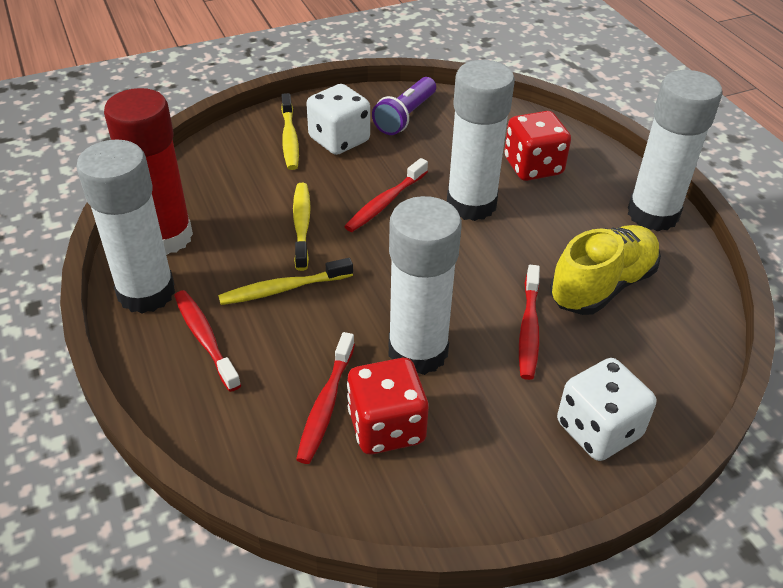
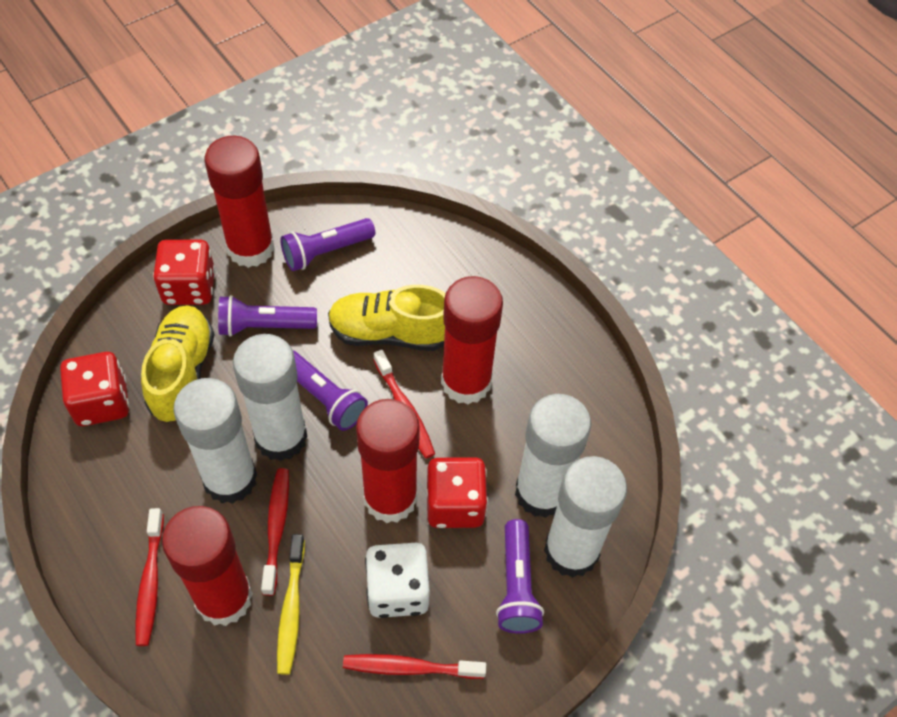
purple flashlight: [372,77,436,135] = 1 -> [218,295,317,337] [280,218,375,271] [293,351,368,431] [496,519,544,634] = 4
red dice: [347,358,429,455] [504,111,571,181] = 2 -> [60,352,129,426] [153,240,215,305] [426,457,488,528] = 3
red glue stick: [104,88,193,255] = 1 -> [162,506,253,626] [204,136,275,268] [356,399,420,523] [441,276,503,405] = 4
white dice: [307,84,370,155] [557,358,656,461] = 2 -> [365,543,430,618] = 1
yellow shoe: [550,225,661,315] = 1 -> [141,305,215,423] [328,285,446,351] = 2
yellow toothbrush: [218,258,353,305] [281,93,299,170] [293,183,311,271] = 3 -> [277,534,305,675] = 1

